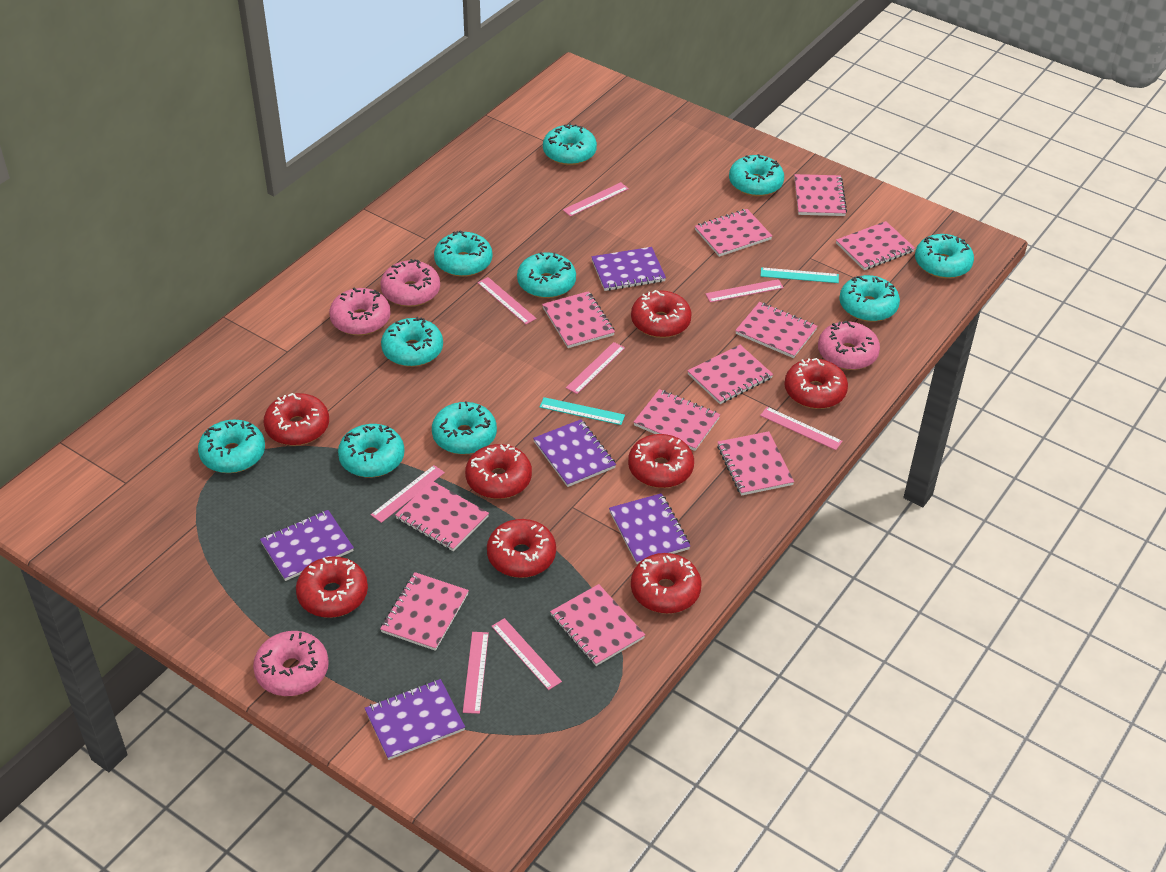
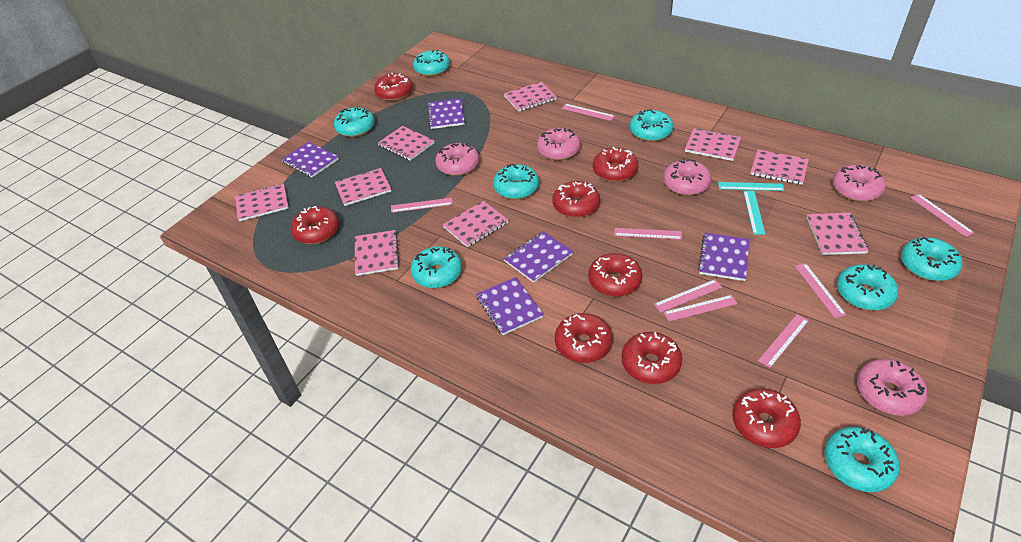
pink donut: [253,631,329,696] [329,288,391,335] [381,259,440,307] [818,321,880,370] = 4 -> [435,143,479,176] [537,128,581,160] [663,159,711,195] [833,165,886,202] [857,359,927,416] = 5
pink notebook: [380,572,469,651] [395,481,489,551] [542,291,615,348] [550,584,645,666] [634,389,720,451] [687,345,773,404] [695,209,772,257] [717,431,794,496] [735,302,817,358] [794,174,847,216] [836,221,915,270] = 11 -> [235,184,289,221] [335,168,391,206] [355,230,400,276] [378,126,435,161] [443,201,508,247] [504,82,557,112] [685,128,741,161] [750,150,809,185] [807,213,869,255] = 9
turquoise donut: [198,420,265,473] [338,424,404,478] [381,317,443,367] [432,401,497,455] [434,231,492,277] [517,252,576,298] [543,123,597,165] [729,154,784,197] [839,275,900,322] [915,234,974,279] = 10 -> [334,107,375,137] [411,247,462,288] [413,50,450,76] [493,164,539,199] [630,109,673,142] [824,427,900,492] [837,264,898,310] [901,237,962,281] = 8

